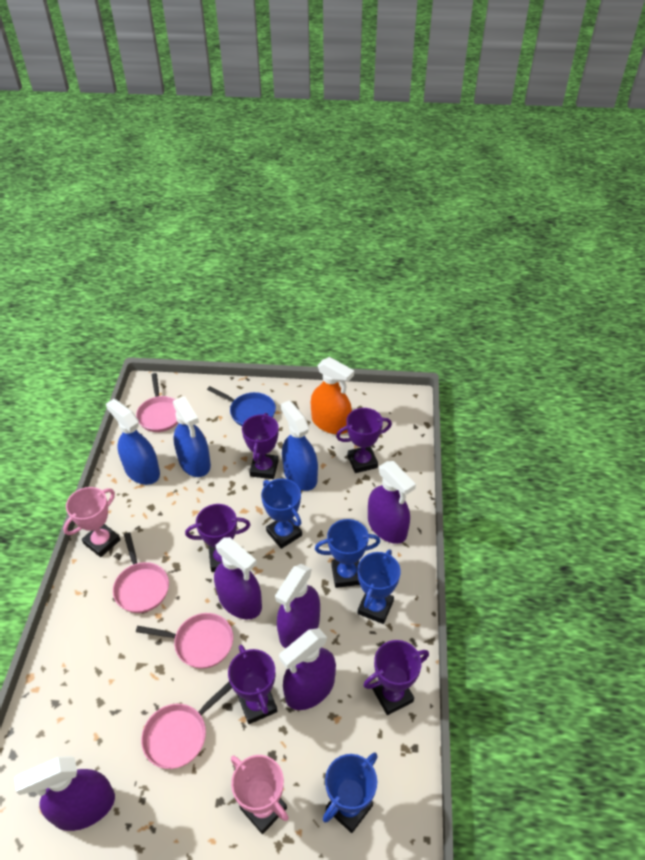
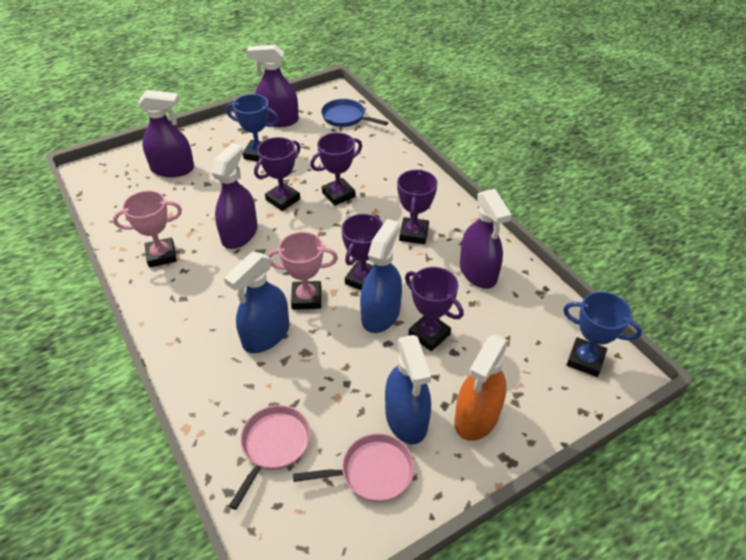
blue trophy: [261,479,302,549] [315,519,380,588] [323,752,378,833] [357,549,401,624] = 4 -> [226,94,279,161] [563,291,642,377] = 2
pink pan: [113,532,169,613] [136,373,178,432] [136,613,233,669] [141,682,232,769] = 4 -> [229,405,311,510] [293,433,415,502] = 2
purple spray bottle: [14,756,115,831] [214,537,262,619] [275,564,320,648] [279,628,336,710] [368,461,416,544] = 5 -> [138,90,194,177] [211,143,258,249] [247,45,299,127] [460,189,512,289] = 4

